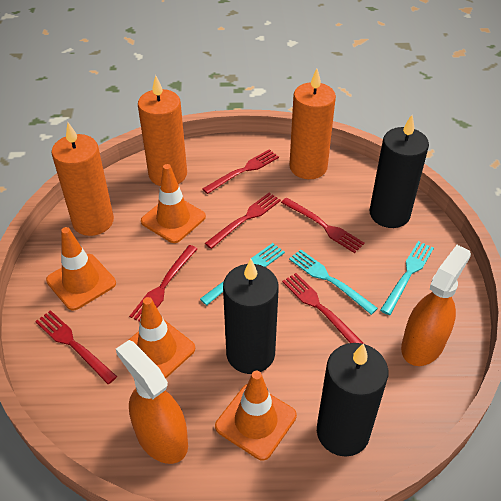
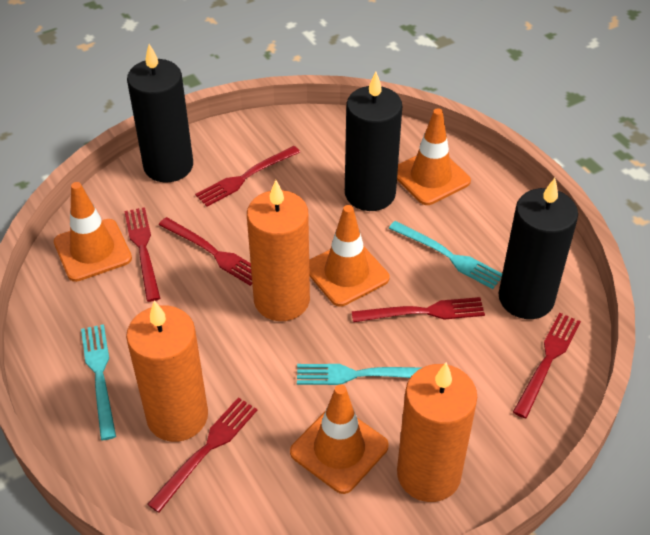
orange spray bottle: [116,340,188,464] [401,245,471,366] = 2 -> none = 0

